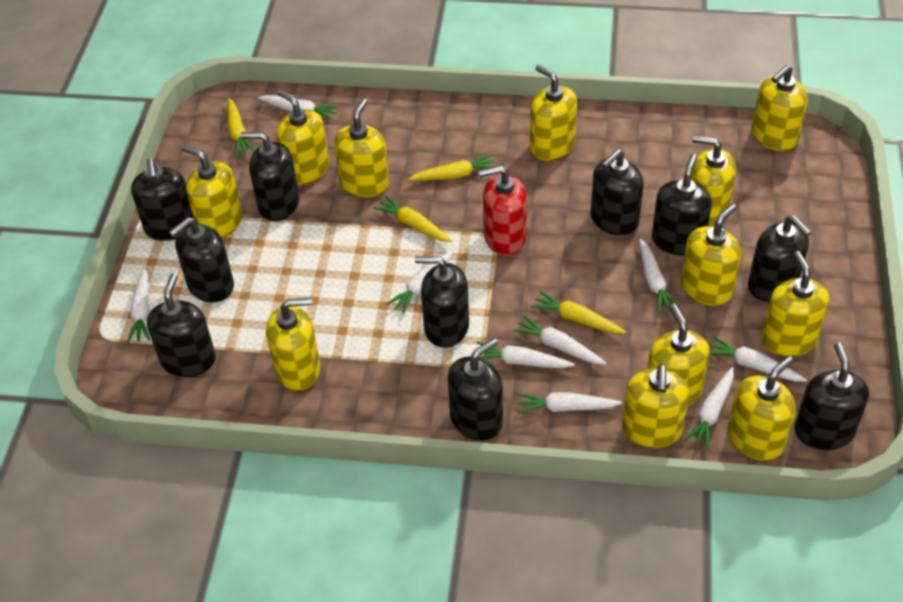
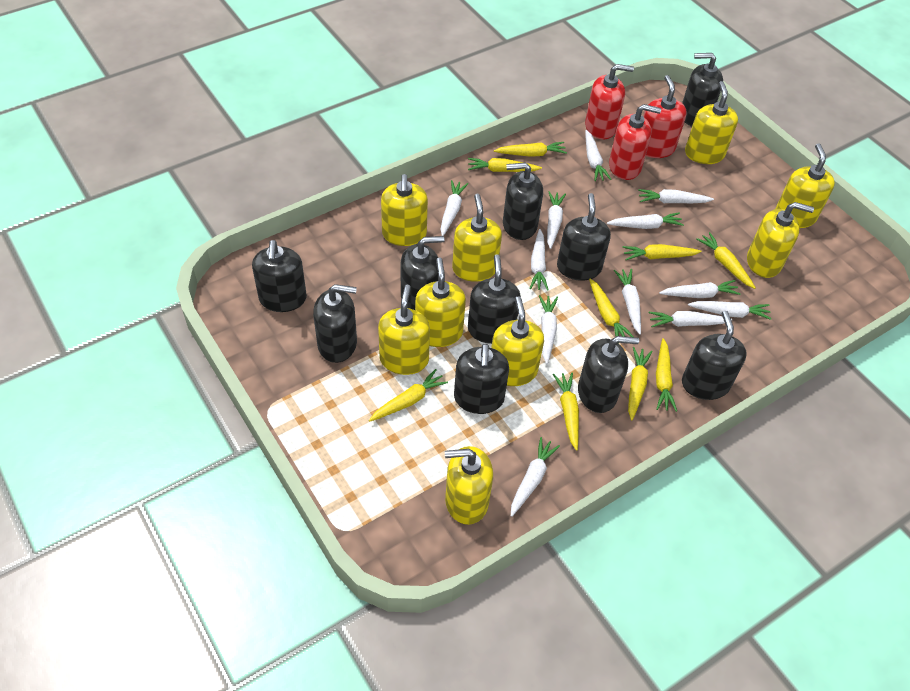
red soap dispenser: [479,165,527,255] = 1 -> [585,64,634,140] [609,104,661,180] [643,75,687,158] = 3
white carrot: [127,267,150,343] [258,95,339,120] [386,249,454,315] [477,341,575,368] [513,315,606,365] [517,392,622,414] [639,239,680,313] [684,367,734,450] [709,336,807,381] = 9 -> [441,180,468,236] [511,437,560,517] [529,229,548,291] [539,295,558,364] [547,191,566,249] [585,130,611,181] [607,212,684,229] [614,269,641,335] [638,189,714,203] [649,311,732,327] [659,280,741,298] [688,301,772,320] = 12
yellow carrot: [228,98,255,157] [373,196,452,242] [408,154,495,181] [531,291,626,334] = 4 -> [369,369,448,422] [468,158,542,172] [494,142,567,157] [553,373,579,451] [589,279,633,344] [622,244,702,260] [628,347,653,420] [656,338,677,412] [696,232,756,289] = 9
yellow soap dispenser: [182,145,242,238] [266,297,320,391] [276,89,330,185] [334,98,389,197] [530,65,577,161] [622,364,690,448] [647,304,709,406] [681,204,742,306] [691,135,736,227] [728,356,796,461] [752,65,808,151] [761,251,829,356] = 12 -> [378,284,430,375] [381,174,428,246] [415,257,466,347] [445,446,493,525] [452,194,502,282] [491,296,544,386] [685,81,738,164] [747,202,814,278] [775,143,835,228] = 9

